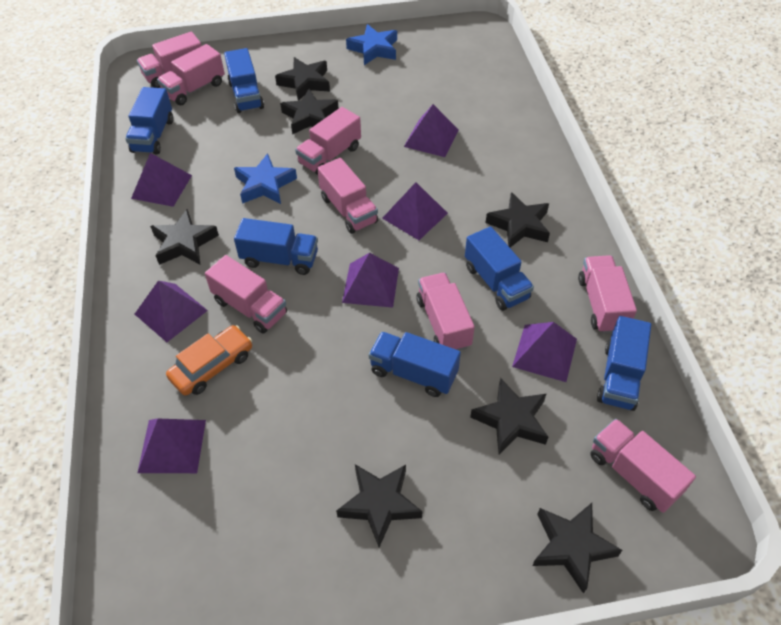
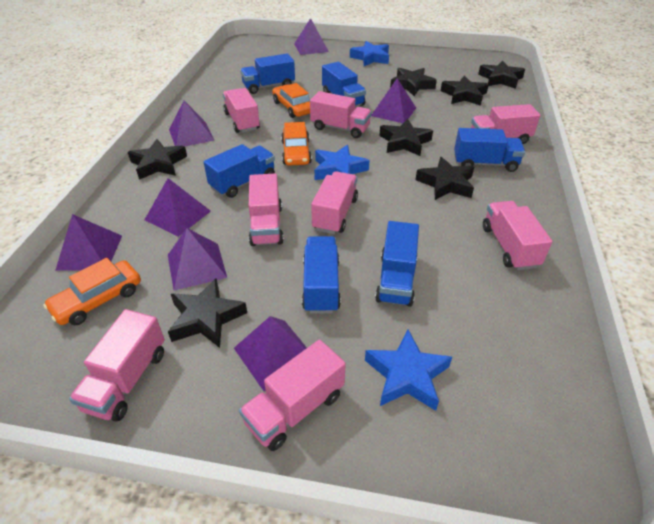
blue star: [234,153,297,204] [346,24,397,65] = 2 -> [314,145,370,180] [350,41,389,66] [365,330,452,411] = 3
orange car: [166,325,252,396] = 1 -> [43,258,141,325] [272,83,310,118] [281,122,312,166] = 3

